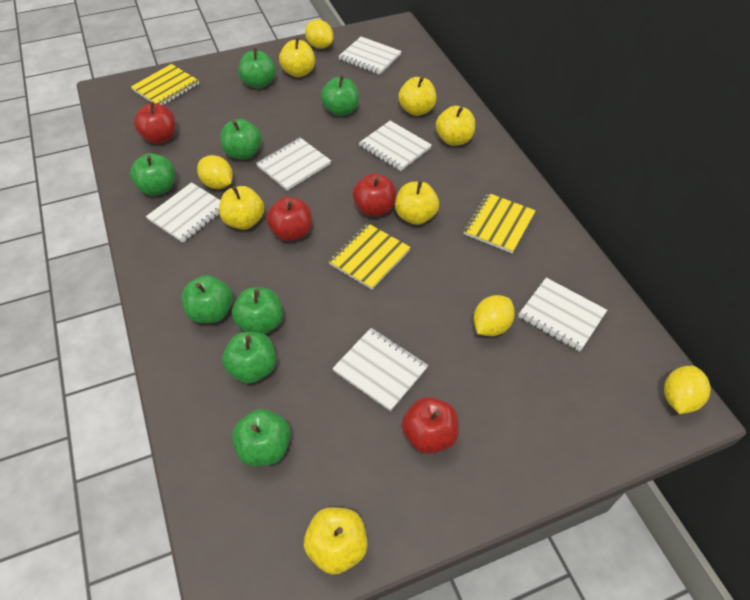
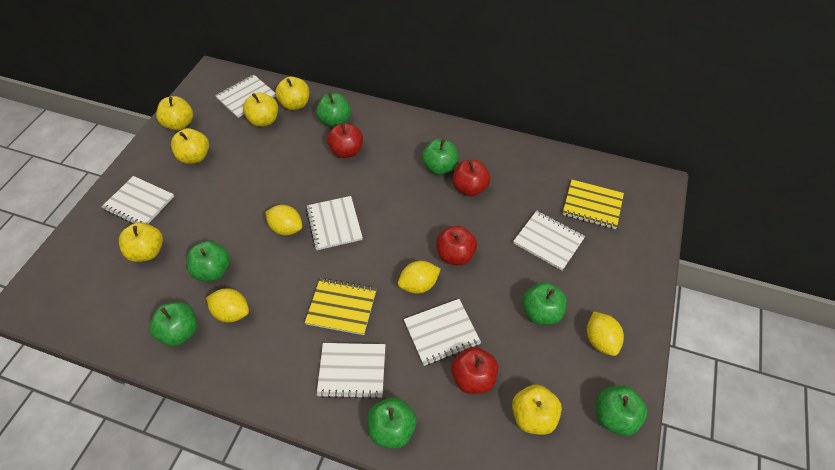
green apple: [130,153,175,196] [182,275,233,323] [220,119,262,160] [222,332,276,384] [232,287,283,335] [232,409,291,466] [238,48,276,88] [321,75,359,116] = 8 -> [149,302,197,346] [187,241,230,281] [316,92,351,127] [367,397,417,449] [422,139,458,175] [522,282,567,325] [596,385,647,436] = 7
yellow notebook: [131,64,199,106] [328,223,411,290] [463,193,536,253] = 3 -> [305,278,376,335] [562,179,624,229] = 2

